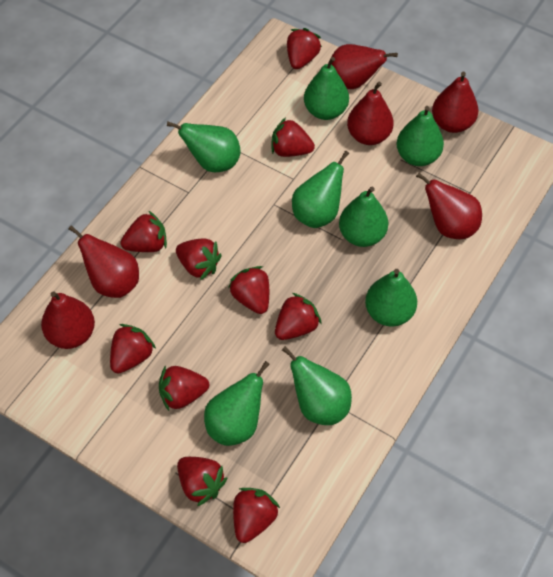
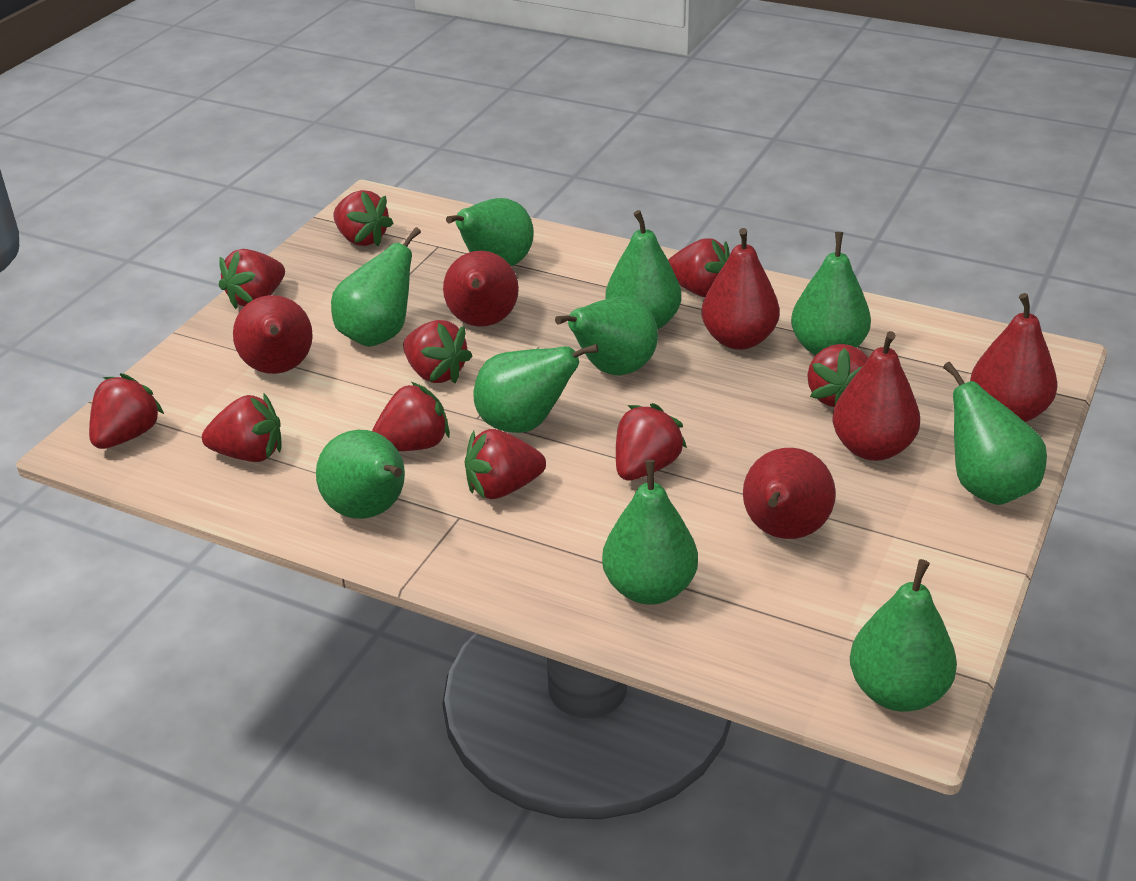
green pear: [167,122,240,172] [204,361,270,446] [282,346,352,425] [292,151,349,228] [304,57,349,120] [339,187,388,247] [365,269,417,326] [396,106,444,166] = 8 -> [316,430,405,519] [331,227,421,347] [446,198,534,267] [473,344,598,433] [555,297,658,375] [602,460,698,605] [606,210,681,330] [791,232,871,355] [850,559,957,712] [943,362,1047,505] = 10

